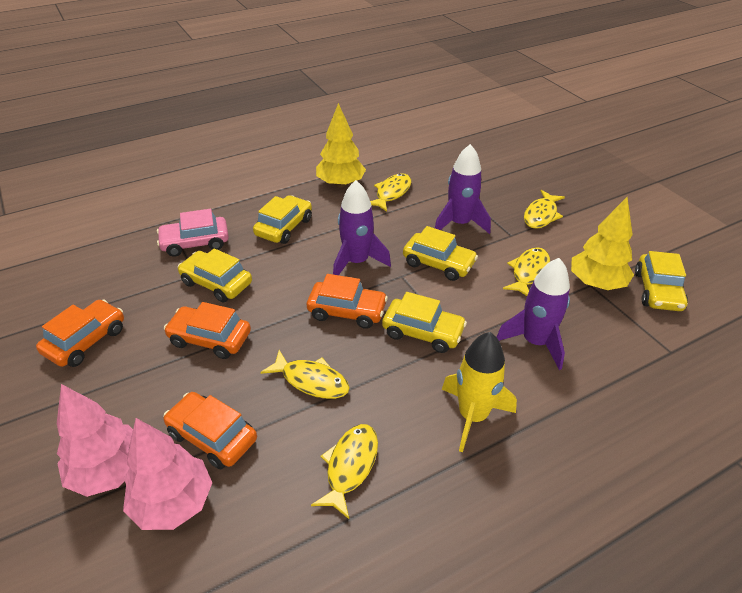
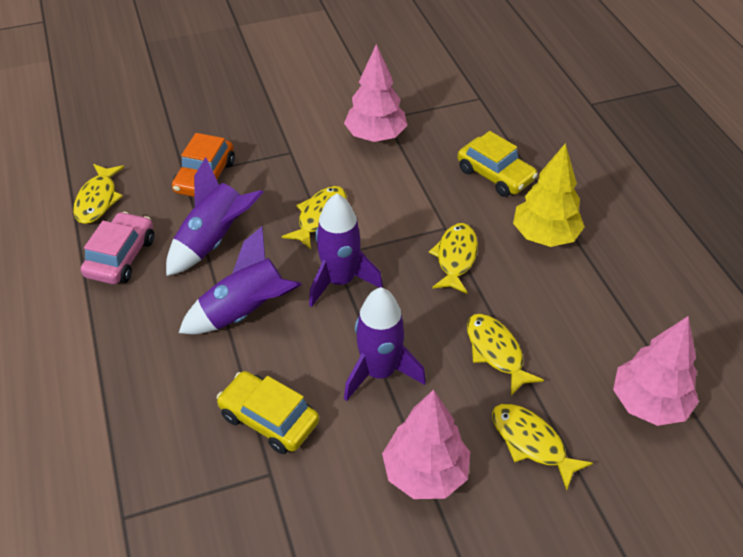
orange car: [36,299,124,367] [163,392,257,469] [164,302,251,359] [307,274,388,329] = 4 -> [172,133,235,197] = 1
pink tree: [57,384,133,497] [123,418,212,530] = 2 -> [344,44,407,142] [382,390,470,499] [613,316,699,426] = 3
purple rocket: [333,180,391,275] [435,144,491,234] [497,258,570,370] = 3 -> [166,157,264,276] [179,226,302,334] [309,193,383,307] [344,287,426,401] = 4
yellow car: [178,248,252,302] [253,195,312,244] [382,292,467,353] [403,226,478,281] [635,251,688,311] = 5 -> [217,371,319,454] [457,131,538,197] = 2
yellow rocket: [442,332,517,452] = 1 -> none = 0
yellow tree: [316,103,366,187] [571,197,634,290] = 2 -> [513,143,585,247] = 1

